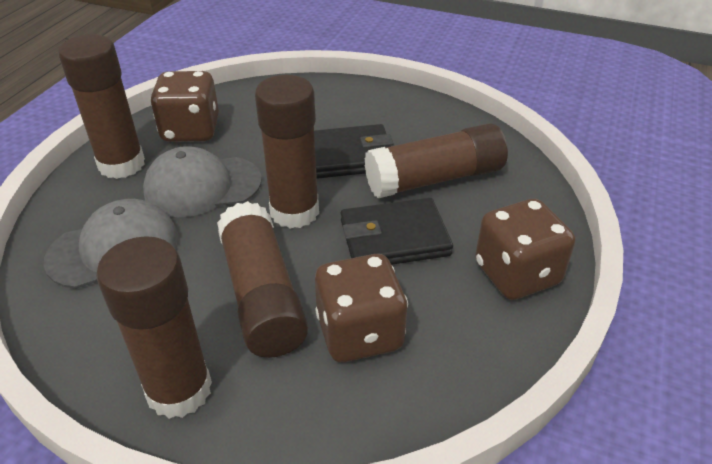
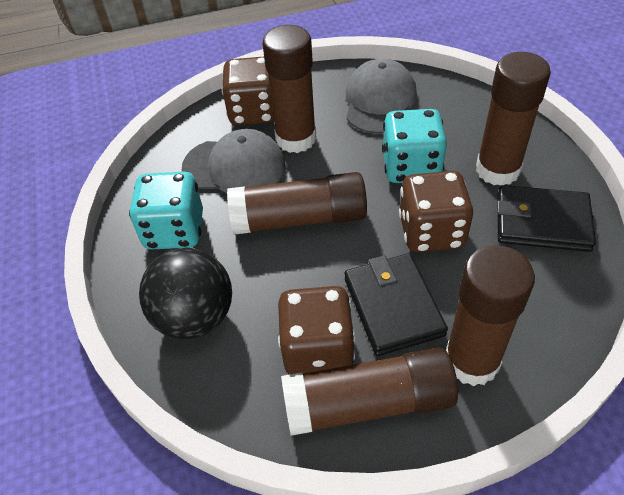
black ball: none = 0 -> [139,248,232,339] = 1
turquoise dice: none = 0 -> [129,172,203,250] [382,109,447,183] = 2

